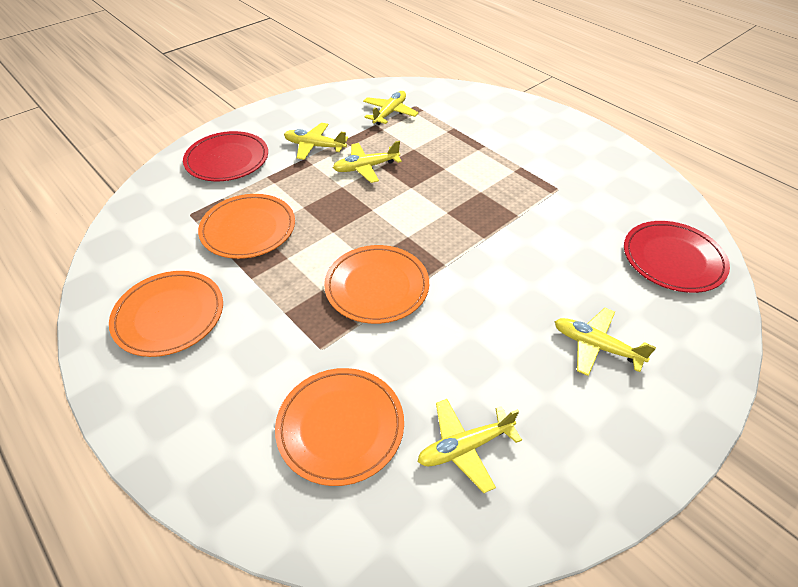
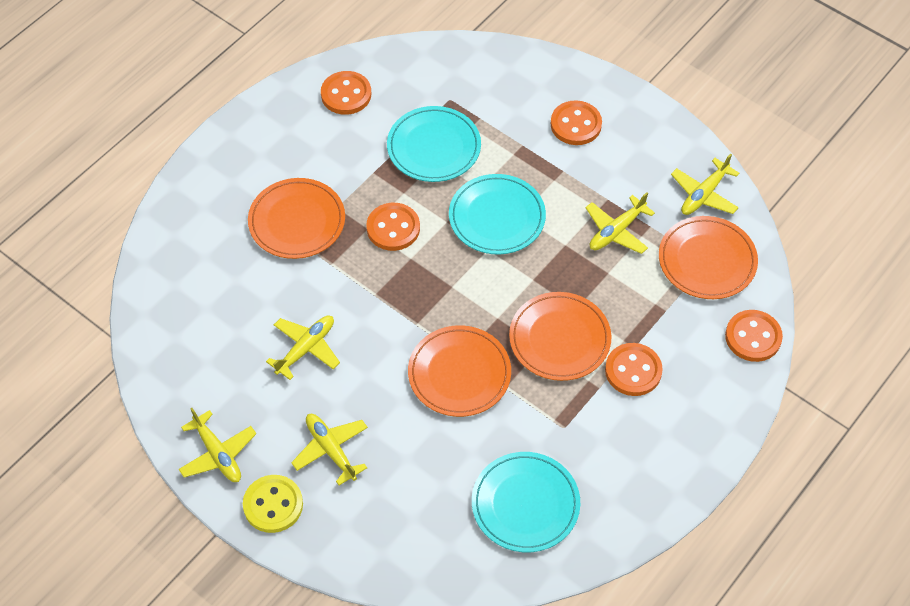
orange button: none = 0 -> [321,71,371,115] [366,203,420,251] [551,100,602,145] [605,343,663,396] [725,310,783,362] = 5
red plate: [183,131,268,181] [624,221,730,293] = 2 -> none = 0
turquoise plate: none = 0 -> [387,106,481,182] [449,174,546,255] [472,452,580,552] = 3
yellow button: none = 0 -> [243,475,303,533] = 1

